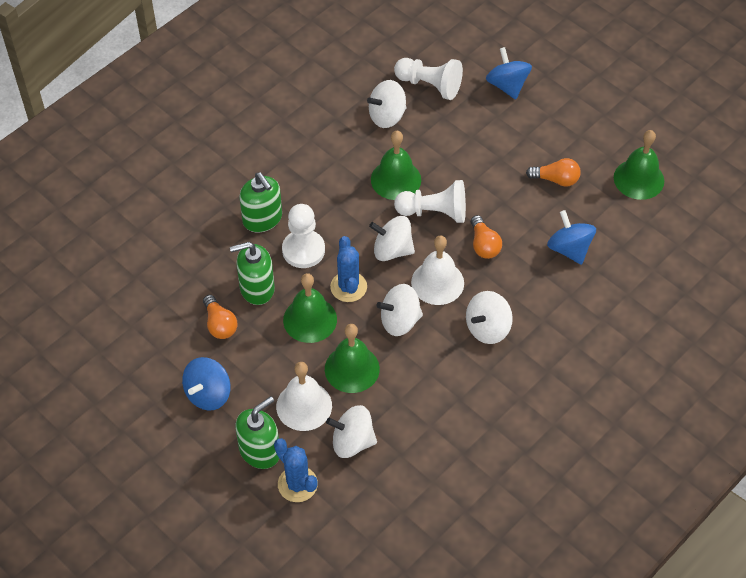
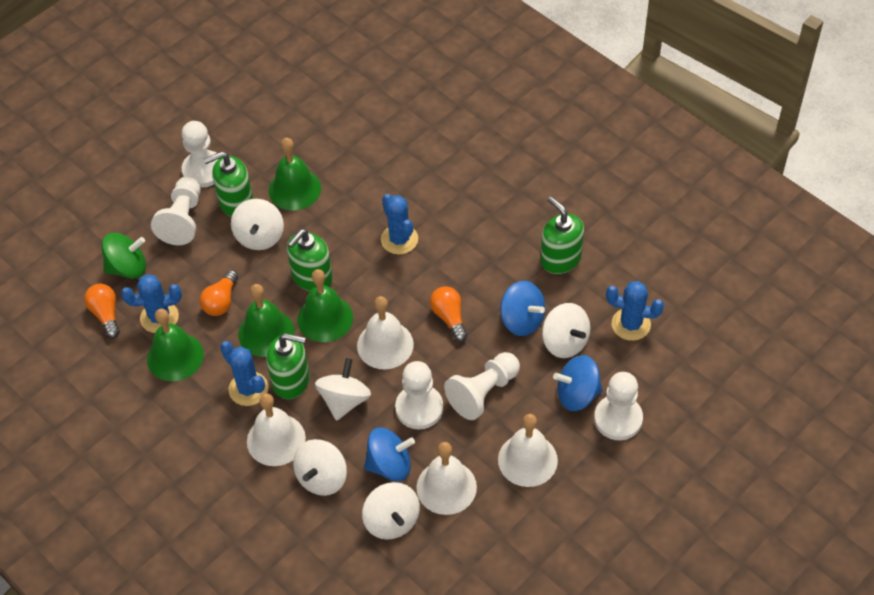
blue cactus: [274,438,318,502] [330,236,367,302] = 2 -> [121,274,182,333] [220,341,268,406] [381,194,418,255] [606,281,664,341] = 4
green soap dispenser: [230,242,275,305] [235,396,279,469] [239,173,282,233] = 3 -> [204,151,253,217] [266,333,310,399] [287,229,333,291] [541,196,584,274] = 4
green spinning top: none = 0 -> [102,233,146,279] = 1
white bell: [276,362,332,431] [411,235,464,305] = 2 -> [247,393,306,466] [357,296,414,369] [417,442,477,515] [498,414,558,487] = 4
white pawn: [282,204,325,268] [394,58,463,100] [394,180,466,223] = 3 -> [151,176,201,245] [182,121,218,188] [395,361,443,430] [444,352,520,420] [594,372,643,440] = 5

